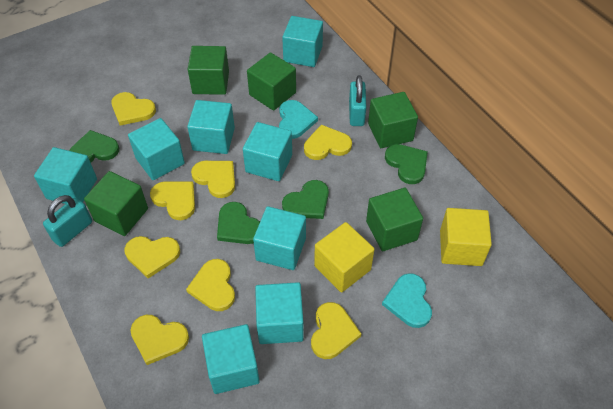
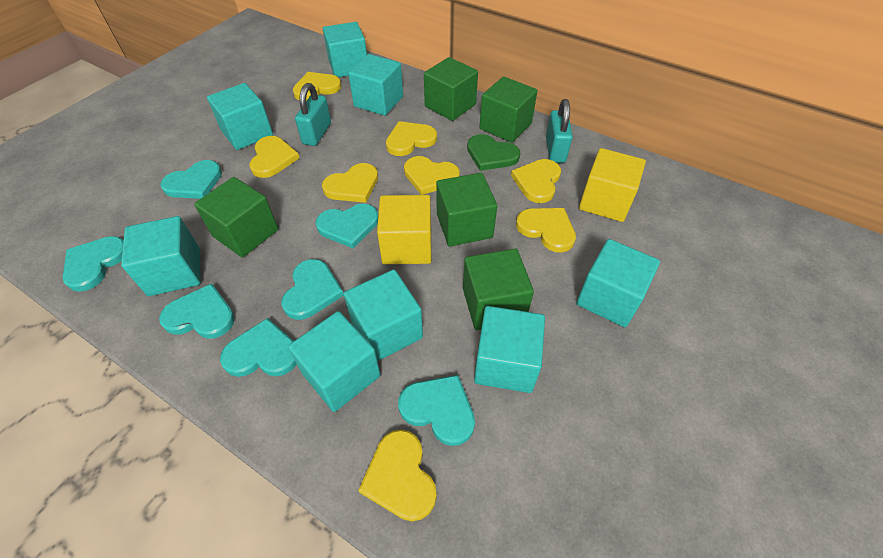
green heart: [69,130,119,162] [217,202,260,244] [282,180,329,219] [385,144,428,184] = 4 -> [467,134,520,171] = 1
turquoise heart: [279,100,318,139] [382,273,432,328] = 2 -> [62,236,124,292] [159,284,235,339] [160,160,222,199] [220,318,297,377] [281,259,344,320] [316,204,378,248] [398,375,475,446] = 7

